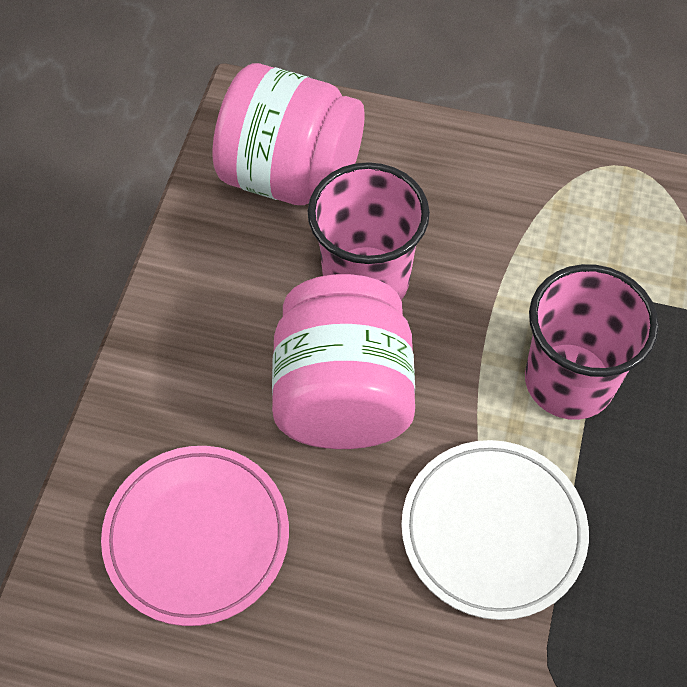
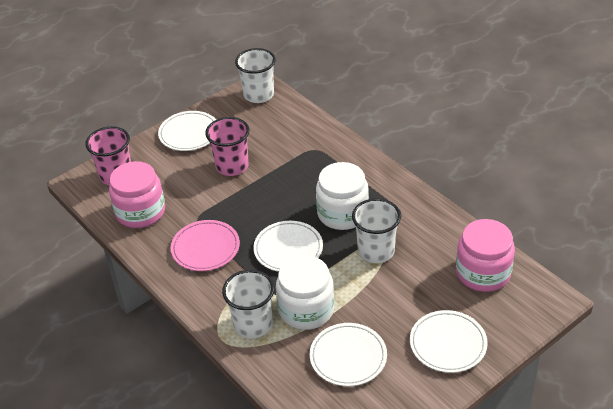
white cup: none = 0 -> [222,270,274,338] [235,48,276,103] [352,198,401,263] = 3
white jar: none = 0 -> [276,255,334,330] [316,162,369,230] = 2
white plate: [401,440,589,620] = 1 -> [158,111,216,151] [253,221,323,272] [310,323,387,386] [410,310,488,373] = 4

